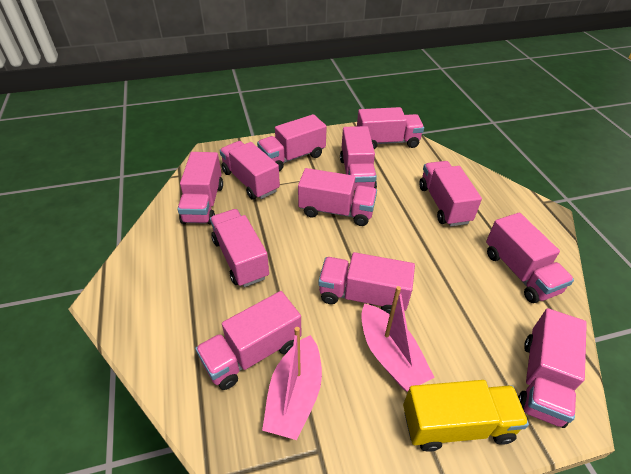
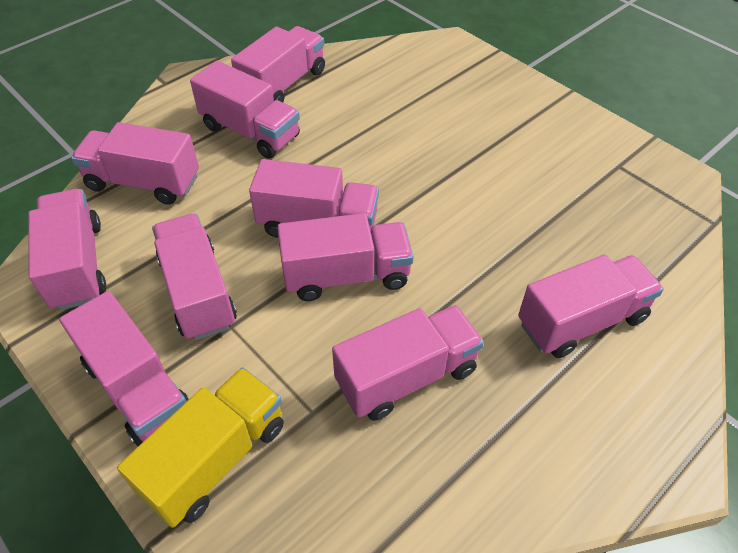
pink boat: [262,327,322,440] [361,286,435,392] = 2 -> none = 0
pink truck: [177,152,223,225] [195,291,301,390] [210,209,269,287] [219,141,280,199] [257,114,327,171] [298,168,377,226] [318,252,415,314] [340,126,377,191] [357,107,424,149] [420,161,482,226] [486,213,574,303] [518,308,587,428] = 12 -> [28,189,106,310] [59,291,190,446] [71,122,199,205] [152,214,237,340] [190,61,300,159] [231,26,325,102] [249,159,379,237] [277,213,414,301] [332,305,484,421] [518,255,664,358] = 10

